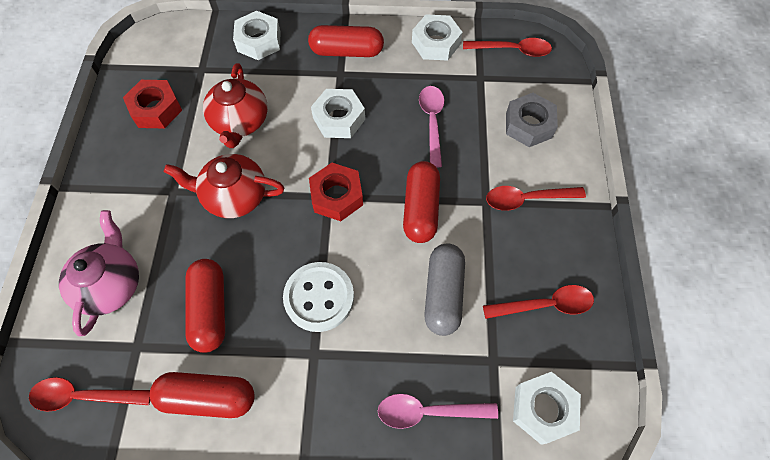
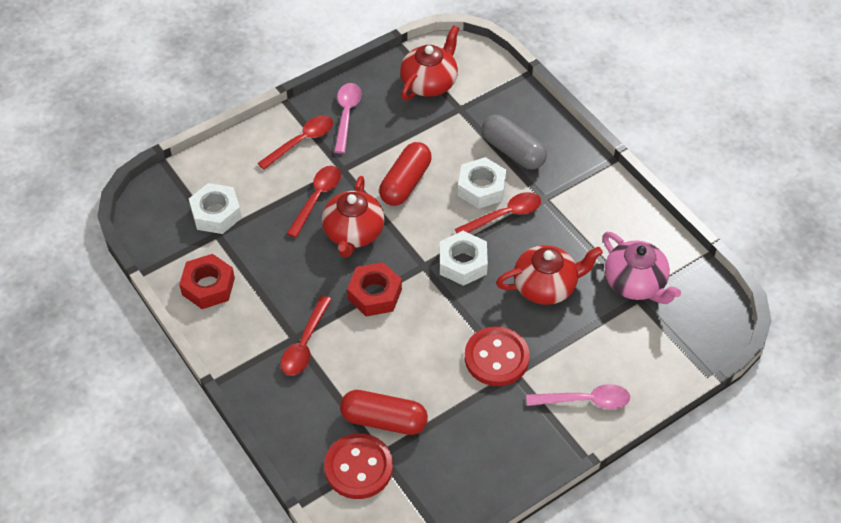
grey nut: [506,93,558,147] = 1 -> none = 0
red button: none = 0 -> [324,433,393,499] [465,326,530,386] = 2
red capsule: [150,372,255,418] [185,259,225,353] [308,25,384,57] [403,161,440,243] = 4 -> [340,390,428,435] [379,142,432,206] = 2
red teapot: [164,154,284,218] [203,63,268,148] = 2 -> [322,176,385,258] [400,25,459,101] [496,245,603,305] = 3
white button: [283,262,354,332] = 1 -> none = 0
white nut: [233,11,280,60] [311,89,365,138] [412,14,462,60] [513,372,581,445] = 4 -> [189,183,242,234] [440,231,488,286] [458,157,506,209] = 3

